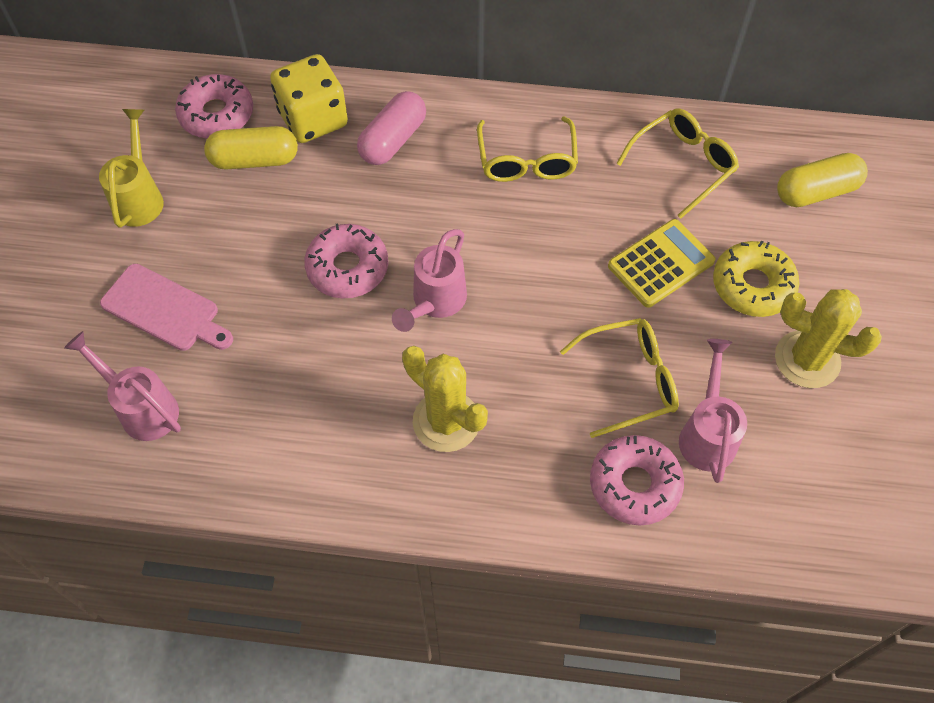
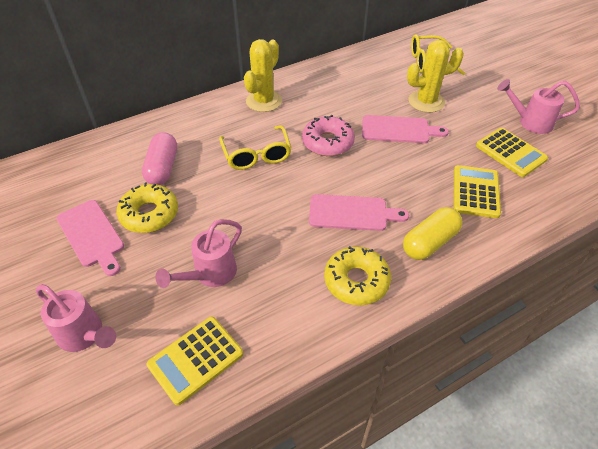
pink cutting board: [100,264,233,351] = 1 -> [57,200,124,276] [309,194,409,231] [362,115,449,143] = 3
pink donut: [175,74,253,139] [304,224,388,299] [590,435,684,526] = 3 -> [302,115,355,156] = 1
yellow calculator: [608,219,715,308] = 1 -> [147,317,243,405] [454,165,501,218] [476,128,548,177] = 3
yellow capsule: [204,126,298,170] [777,153,868,207] = 2 -> [403,207,463,260] = 1
yellow dice: [270,54,348,143] = 1 -> none = 0
yellow donut: [713,240,799,317] = 1 -> [117,182,178,233] [324,246,391,305] = 2
yellow glasses: [477,116,578,182] [560,318,679,438] [616,109,739,219] = 3 -> [219,125,291,170] [411,34,465,75] = 2
yellow watering can: [99,109,164,228] = 1 -> none = 0

